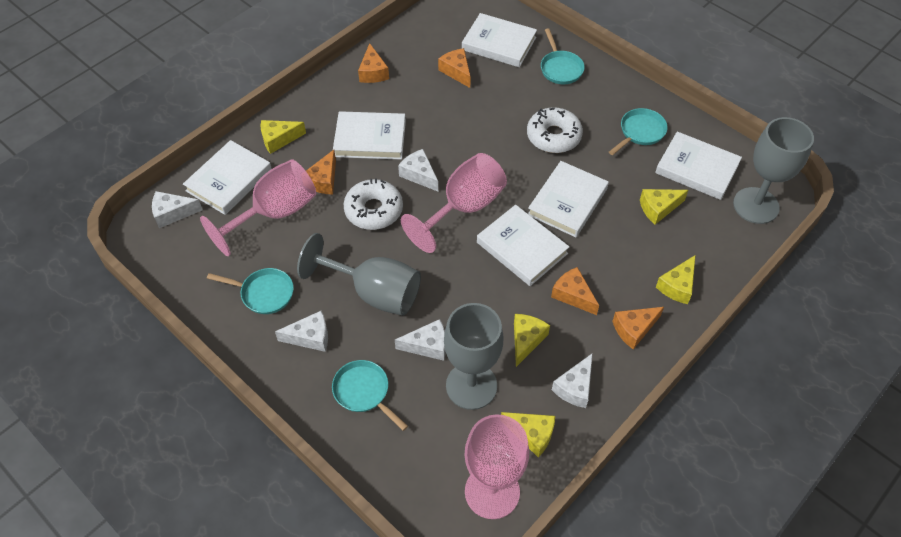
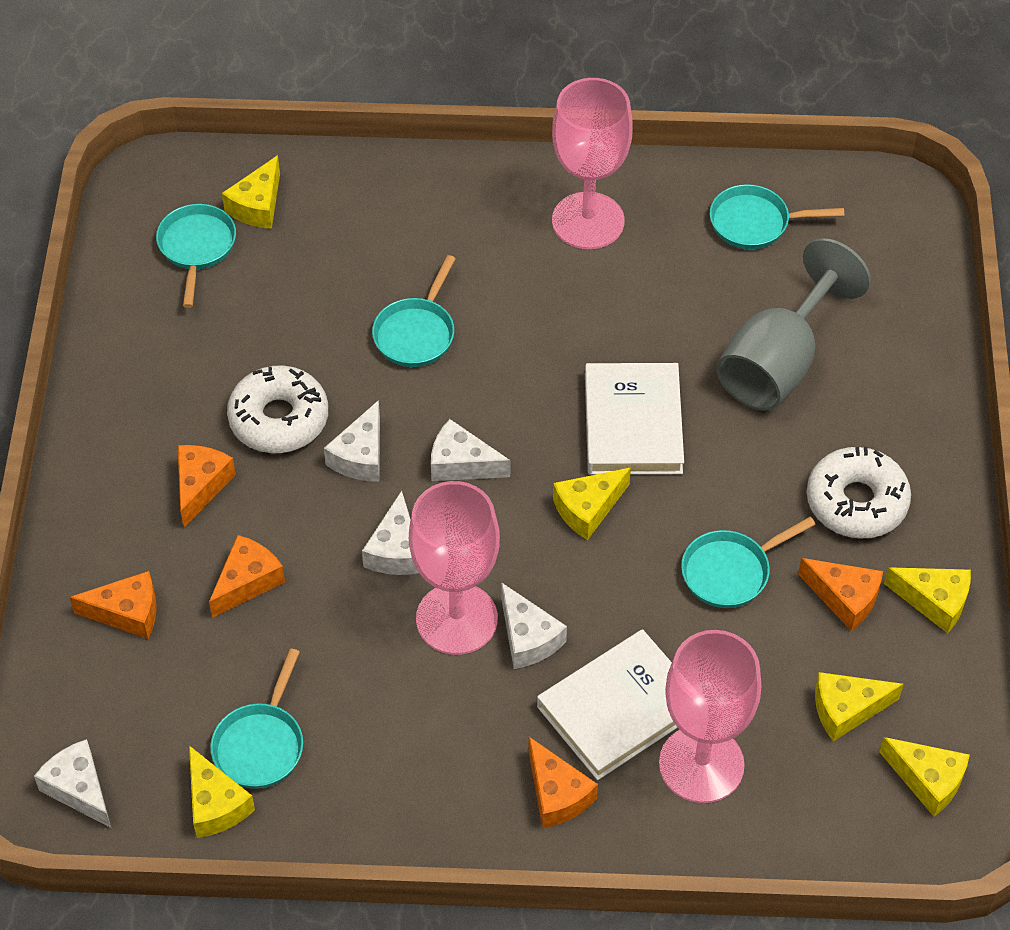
grey goblet: [297,233,421,316] [444,303,504,410] [733,117,814,224] = 3 -> [716,238,871,411] = 1
turquoise pan: [207,268,294,314] [332,360,408,431] [541,28,585,84] [609,108,668,155] = 4 -> [156,204,236,308] [210,648,303,788] [372,255,456,367] [681,517,816,608] [710,184,844,249] = 5
white book: [183,140,272,215] [333,111,406,160] [462,13,537,67] [477,205,569,286] [528,161,609,237] [655,131,742,200] = 6 -> [537,629,677,780] [585,363,684,475] = 2
yellow cheese: [261,120,306,154] [501,412,555,457] [514,314,550,367] [640,189,688,225] [656,255,696,304] = 5 -> [189,746,255,838] [222,155,280,229] [553,468,631,540] [815,672,904,741] [879,737,970,816] [884,567,971,633] = 6

